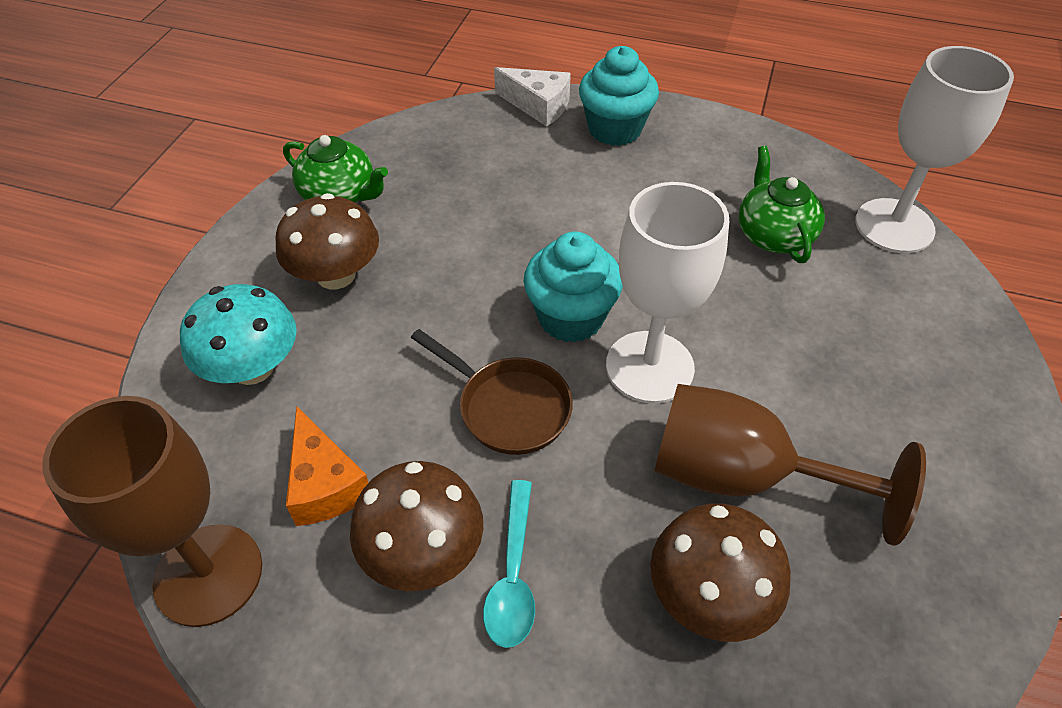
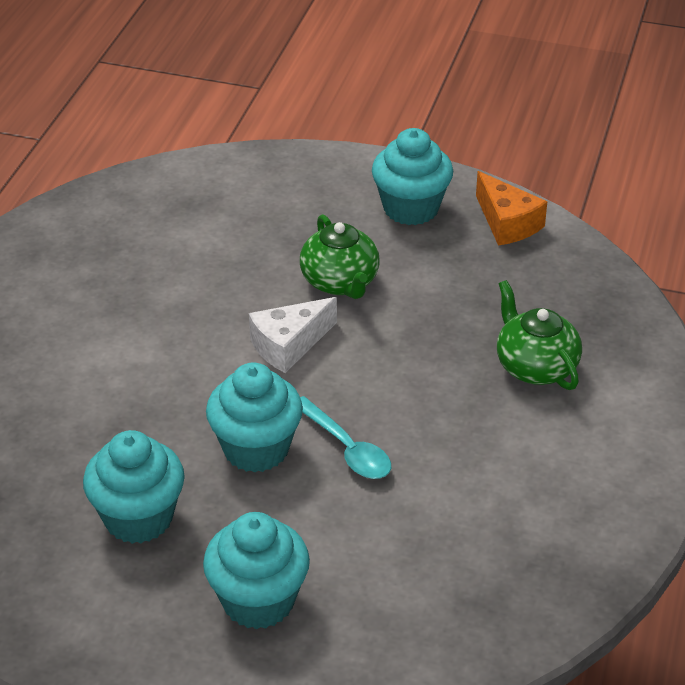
brown goblet: [42,396,262,627] [654,384,926,546] = 2 -> none = 0
brown mushroom: [275,193,379,289] [350,461,483,591] [651,504,791,642] = 3 -> none = 0
brown pan: [411,329,573,455] = 1 -> none = 0
turquoise cupcake: [524,231,623,343] [579,46,659,146] = 2 -> [83,430,185,544] [203,512,310,629] [206,362,303,473] [372,128,453,225] = 4
turquoise mushroom: [180,284,297,385] = 1 -> none = 0
white goblet: [606,182,729,404] [855,46,1014,253] = 2 -> none = 0

